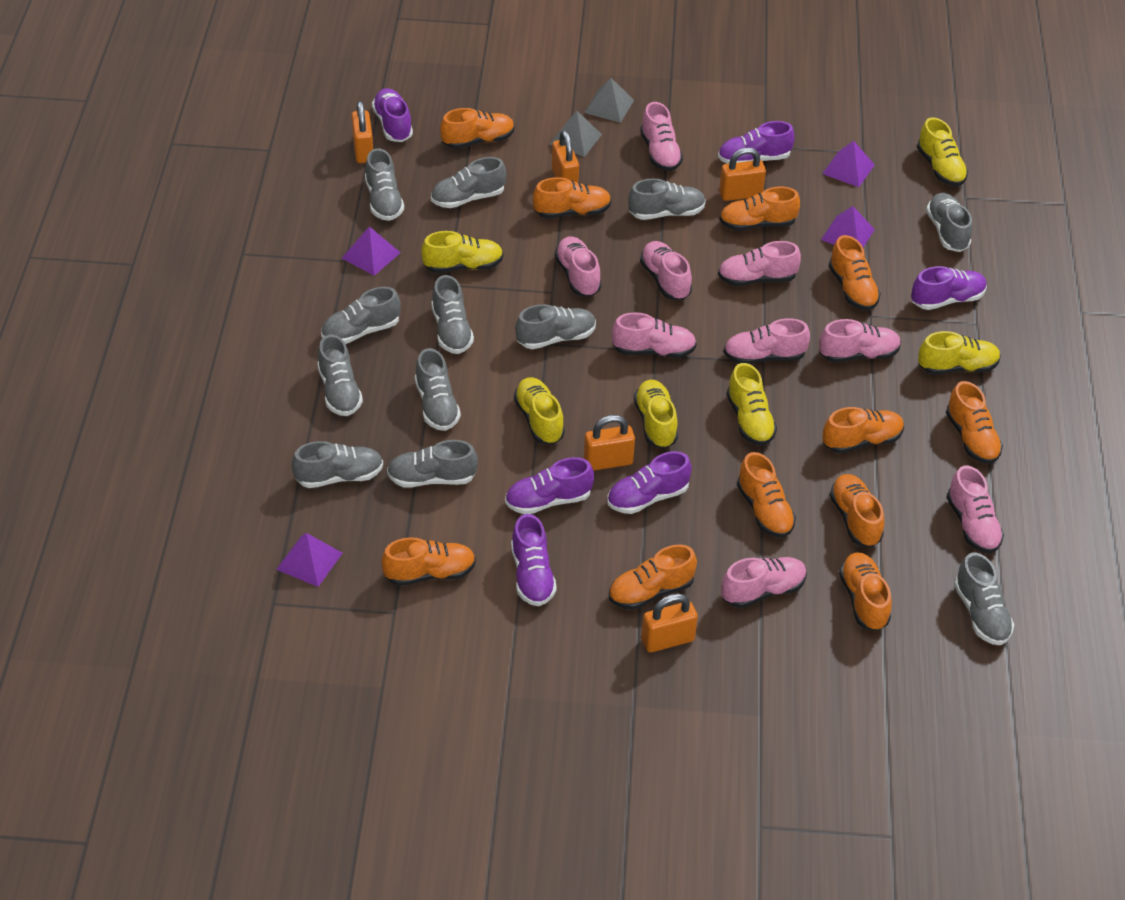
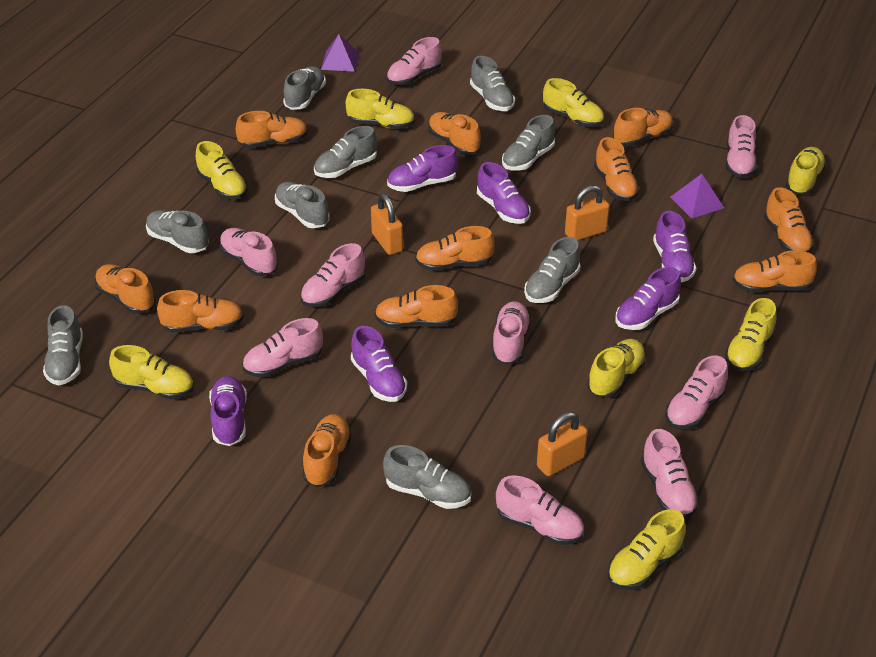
grey pyramid: [549,111,602,157] [584,78,634,123] = 2 -> none = 0
grey shoe: [292,441,383,488] [317,335,363,416] [321,287,401,344] [365,148,404,221] [387,440,478,487] [415,348,461,431] [431,157,506,208] [432,275,474,354] [515,304,596,349] [628,179,706,220] [926,193,972,252] [954,553,1014,645] = 12 -> [43,305,83,385] [146,210,209,253] [275,182,329,228] [283,66,326,110] [314,126,377,178] [383,445,471,509] [470,56,515,111] [502,115,555,170] [524,237,580,303] = 9
orange padlock: [352,101,373,163] [552,130,579,182] [584,415,635,471] [641,593,698,653] [719,147,766,201] = 5 -> [371,193,403,255] [537,412,588,476] [565,185,610,240] = 3
purple pyramid: [276,533,343,587] [342,226,401,276] [821,206,875,247] [822,141,875,187] = 4 -> [321,34,360,72] [671,174,724,219] = 2
yellow shoe: [421,231,503,273] [514,377,565,445] [634,380,678,449] [727,363,777,446] [917,117,968,186] [918,331,1001,375] = 6 -> [109,345,194,399] [196,141,248,200] [346,89,415,129] [543,78,604,127] [587,339,646,398] [608,509,686,590] [725,298,776,372] [786,147,826,195] = 8

